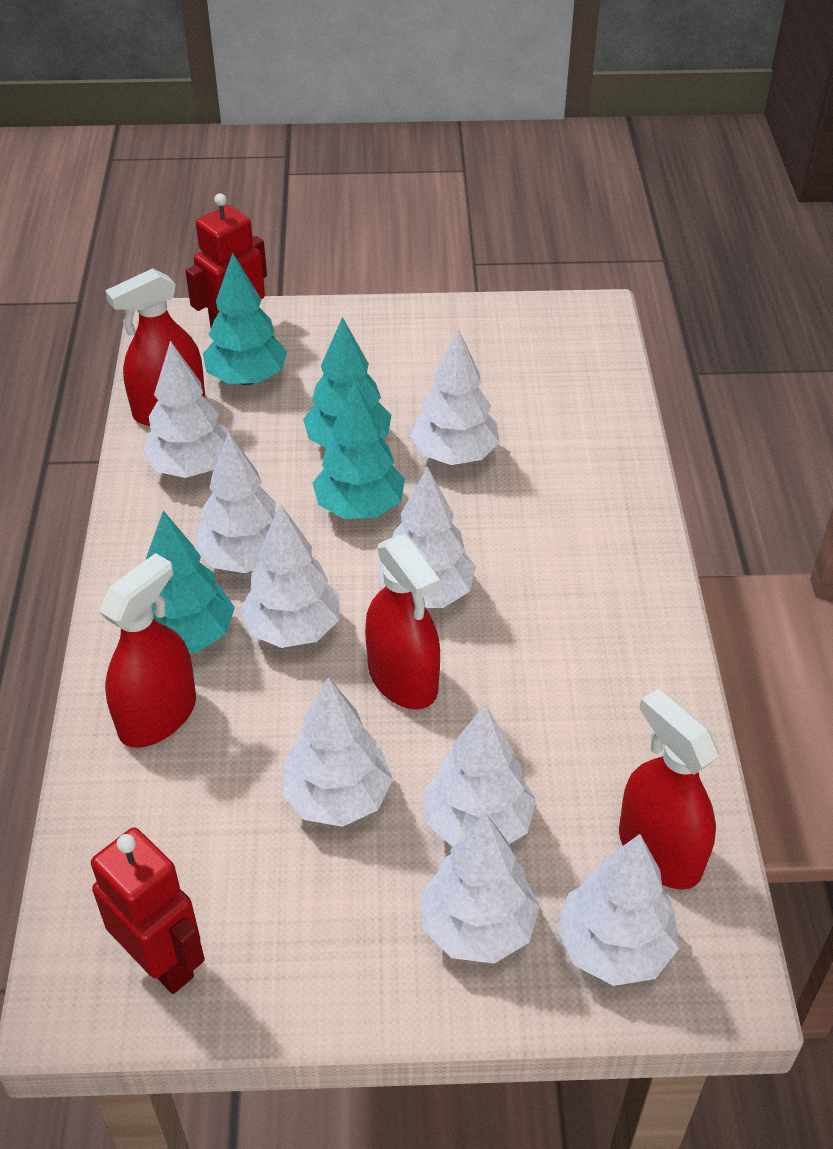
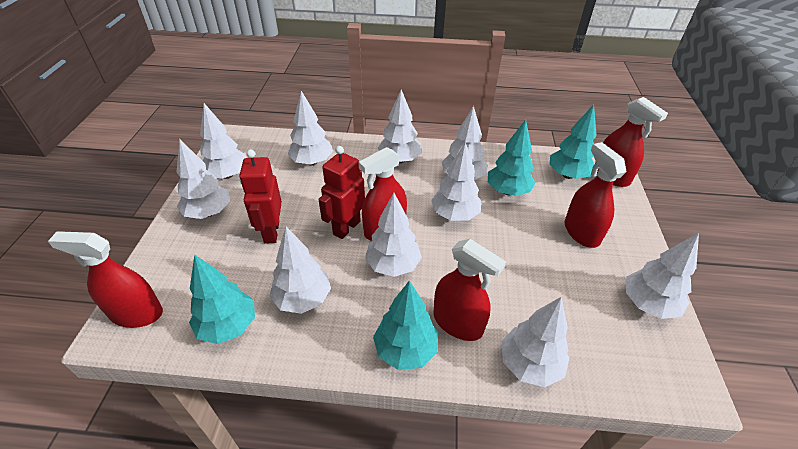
red spray bottle: [99,553,196,748] [105,268,205,426] [365,534,440,709] [619,688,719,890] = 4 -> [48,231,163,328] [359,147,407,241] [433,239,506,341] [565,142,626,248] [595,97,668,187] = 5
white tree: [142,341,229,478] [195,432,276,573] [240,504,339,648] [281,677,393,827] [378,467,476,608] [410,328,500,465] [421,812,540,964] [424,704,536,847] [557,834,679,986] = 9 -> [177,139,230,219] [200,103,246,179] [269,227,331,314] [287,91,333,165] [365,193,422,277] [378,89,422,163] [431,142,481,221] [442,106,488,180] [502,297,570,387] [625,233,699,319] = 10

